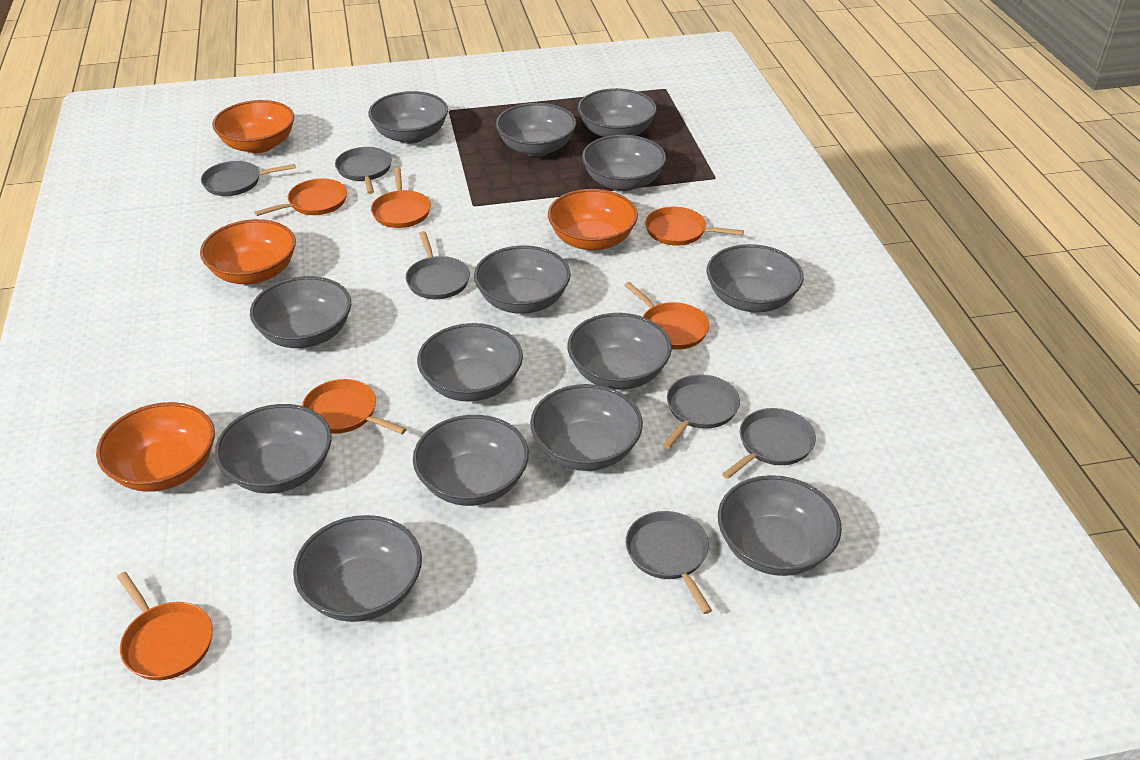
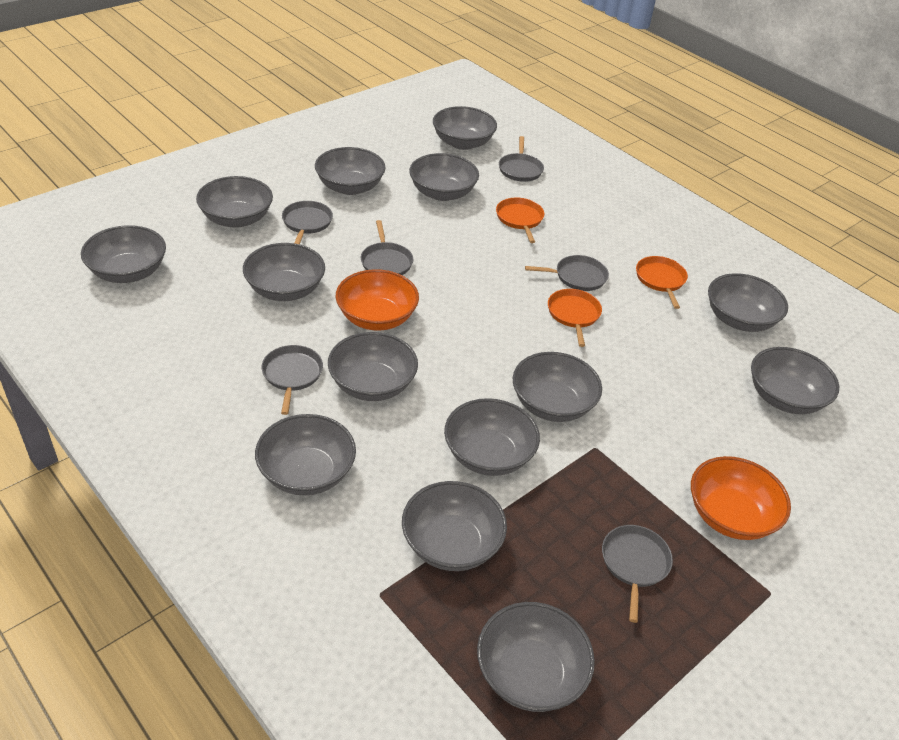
orange bowl: [96,402,215,492] [200,219,296,284] [212,100,294,153] [548,189,638,251] = 4 -> [336,269,419,330] [691,456,791,540] = 2
orange pan: [117,572,213,680] [255,178,347,216] [302,379,406,434] [371,167,431,228] [624,282,709,350] [645,206,744,246] = 6 -> [496,197,544,243] [548,289,602,347] [636,256,688,309] = 3

